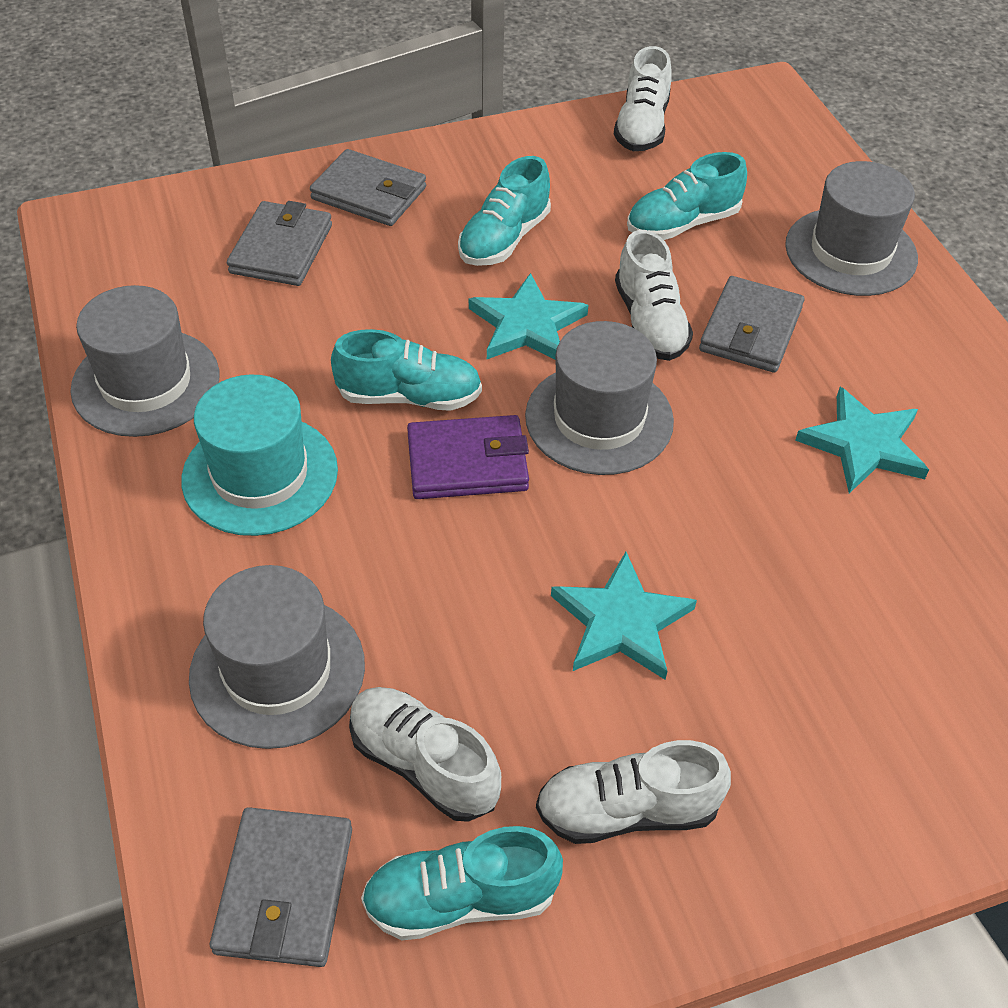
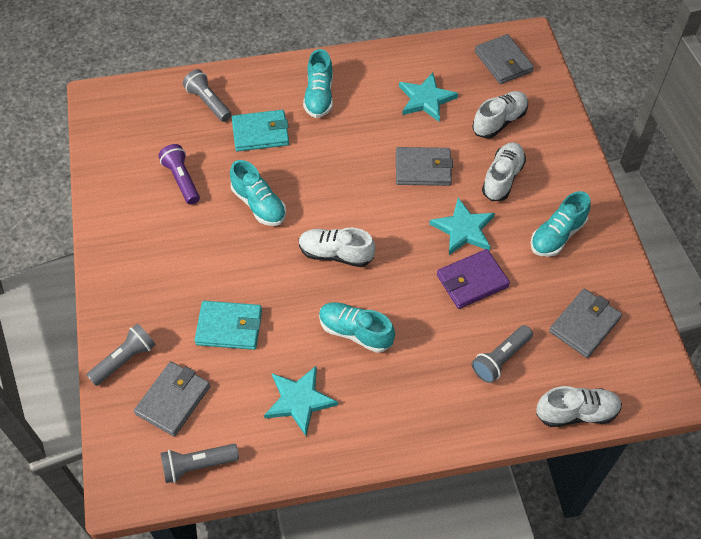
grey flashlight: none = 0 -> [87,323,156,386] [160,444,239,483] [183,69,232,122] [472,325,533,383] = 4
grey hat: [70,285,219,437] [189,565,365,749] [525,321,674,475] [785,161,918,296] = 4 -> none = 0
purple flashlight: none = 0 -> [158,144,200,205] = 1
turquoise hat: [181,375,338,536] = 1 -> none = 0
turquoise wallet: none = 0 -> [195,301,262,350] [232,110,289,152] = 2

